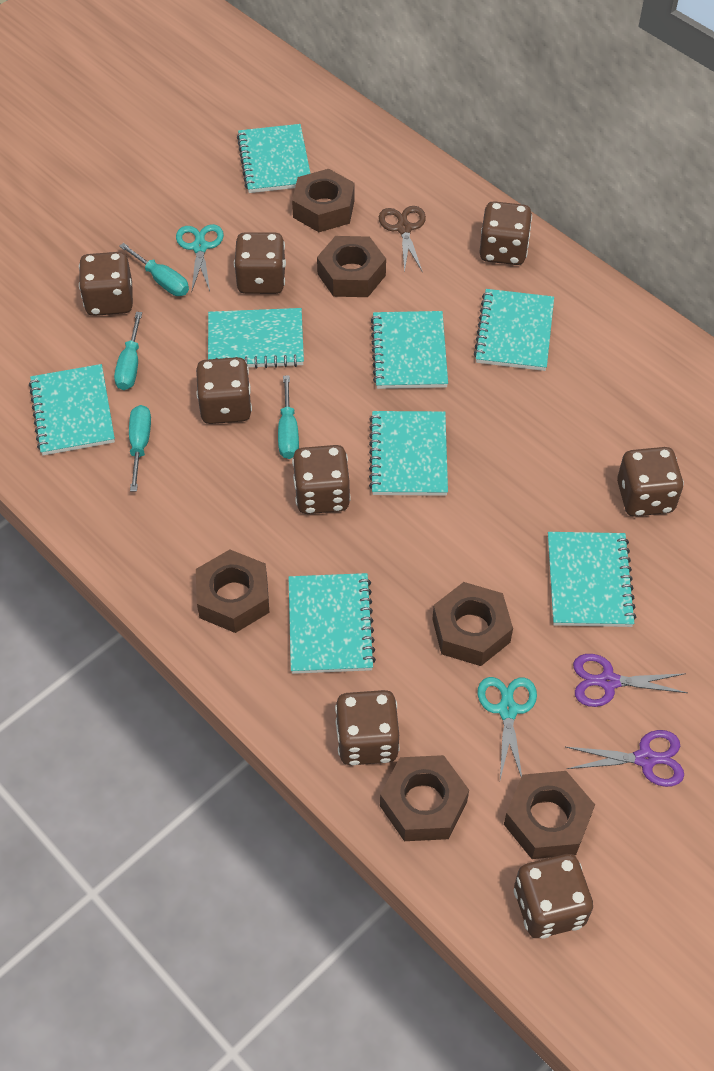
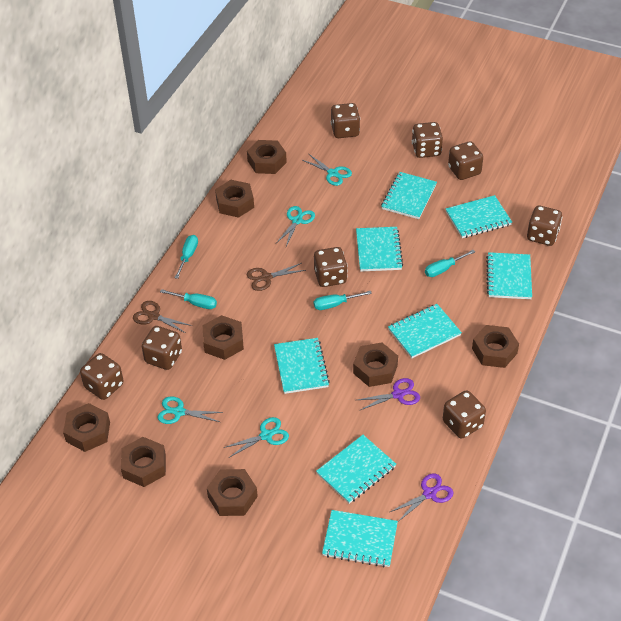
brown nut: [196,550,270,633] [292,169,355,232] [317,236,386,297] [380,755,469,841] [432,582,513,666] [504,771,595,859] = 6 -> [63,403,110,452] [121,437,166,487] [203,315,244,360] [207,469,258,516] [215,180,254,218] [247,140,287,174] [353,343,398,387] [472,325,519,368] = 8
brown scissors: [379,206,426,273] = 1 -> [133,301,192,333] [247,263,306,291] = 2
turquoise scissors: [176,224,224,291] [478,677,537,779] = 2 -> [158,396,223,424] [223,417,289,458] [276,206,315,246] [303,154,352,186] = 4

